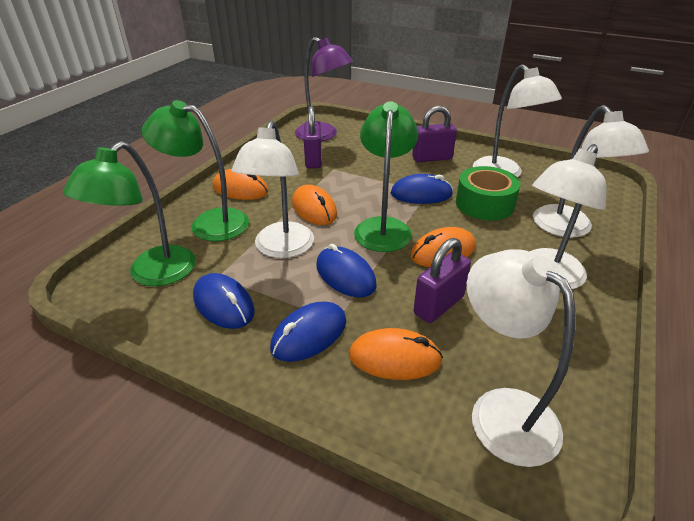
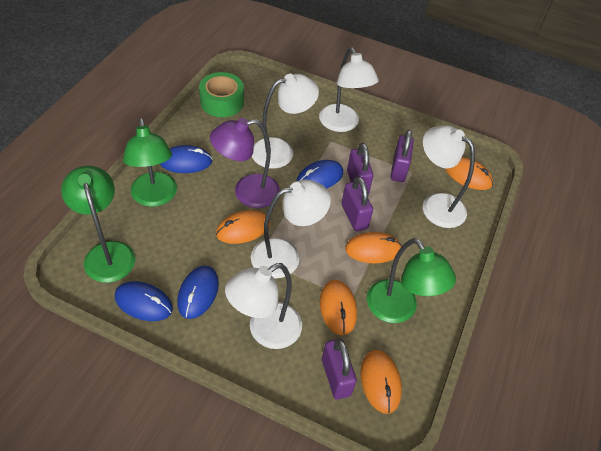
orange mouse: [213,169,269,200] [292,185,337,225] [349,328,443,380] [411,227,476,267] = 4 -> [216,210,270,244] [320,280,357,335] [345,232,402,263] [361,350,402,414] [445,157,493,190] = 5
purple padlock: [304,106,322,168] [412,106,457,162] [414,238,471,323] = 3 -> [322,339,357,400] [342,177,373,231] [347,143,373,194] [391,130,414,182] = 4

